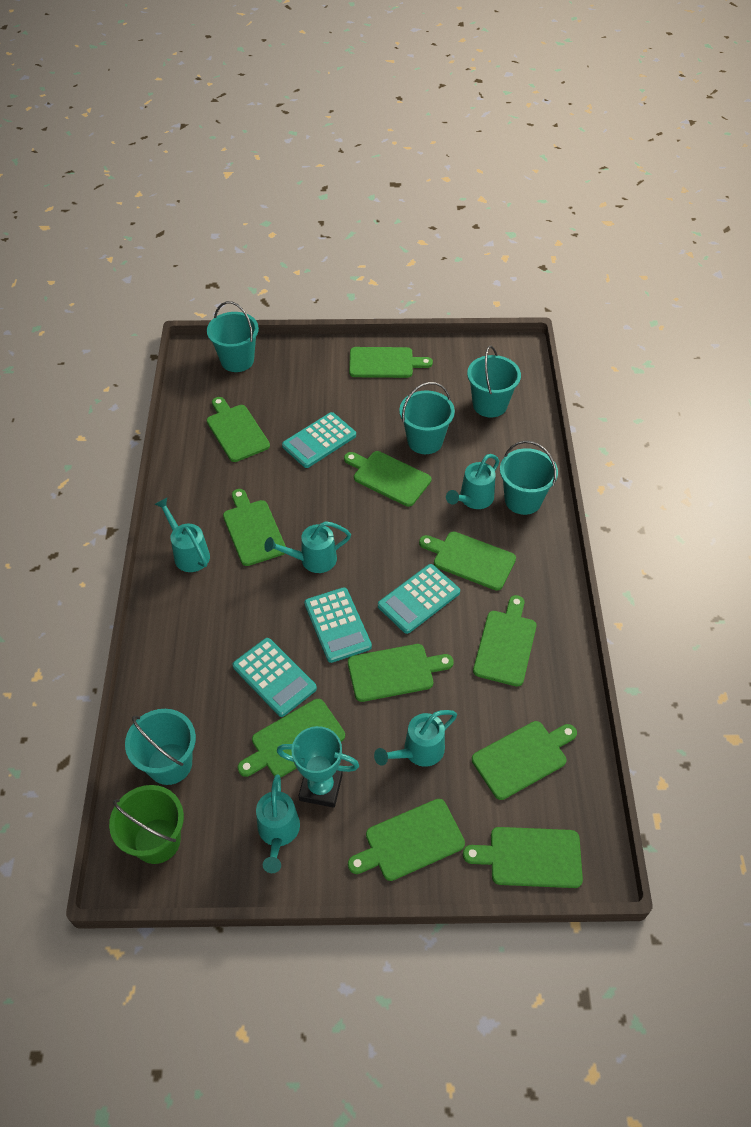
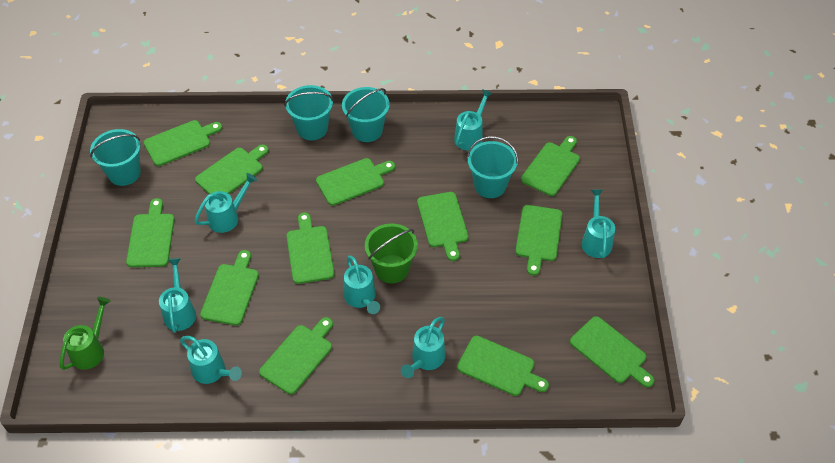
green cutting board: [207,397,270,462] [223,489,286,566] [238,699,345,778] [344,451,431,507] [348,644,454,702] [348,799,465,881] [349,347,433,378] [419,532,516,591] [463,827,583,888] [472,721,577,800] [473,595,536,687] = 11 -> [126,198,175,267] [144,120,222,166] [195,145,269,194] [200,250,259,326] [259,317,333,394] [286,212,334,284] [316,158,395,206] [417,192,469,261] [457,336,549,396] [515,205,562,276] [521,136,580,196] [570,316,654,388] = 12
green watering can: none = 0 -> [60,297,111,370] = 1
turquoise bucket: [125,709,196,785] [207,301,259,372] [399,382,455,454] [467,345,521,418] [500,441,558,515] = 5 -> [90,129,141,186] [284,85,334,140] [342,87,390,142] [467,136,518,198] = 4
turquoise calculator: [233,638,317,717] [282,412,356,468] [304,587,372,663] [378,564,460,634] = 4 -> none = 0
turquoise trophy: [277,726,359,808] = 1 -> none = 0
turquoise watering can: [155,498,210,572] [256,775,300,873] [264,521,351,573] [374,710,457,767] [446,454,499,509] = 5 -> [159,258,196,333] [180,336,242,384] [195,173,257,233] [344,256,380,314] [401,317,445,378] [454,89,493,151] [581,189,615,258] = 7

